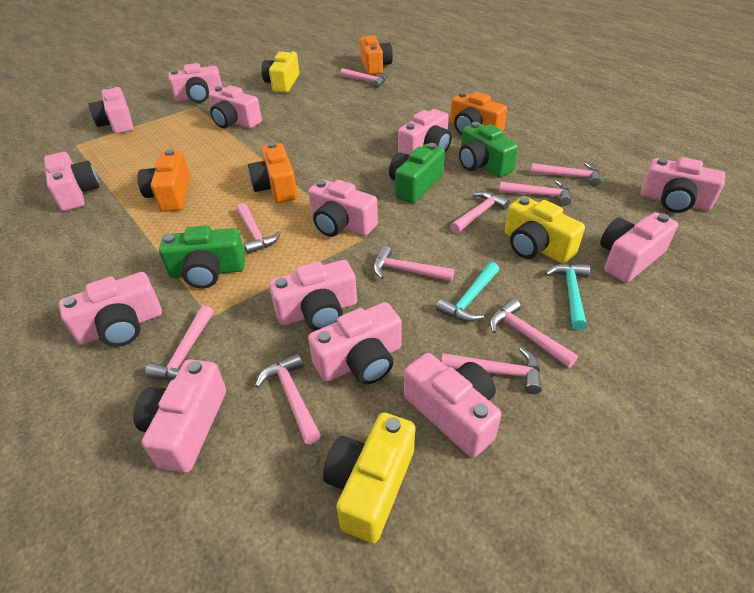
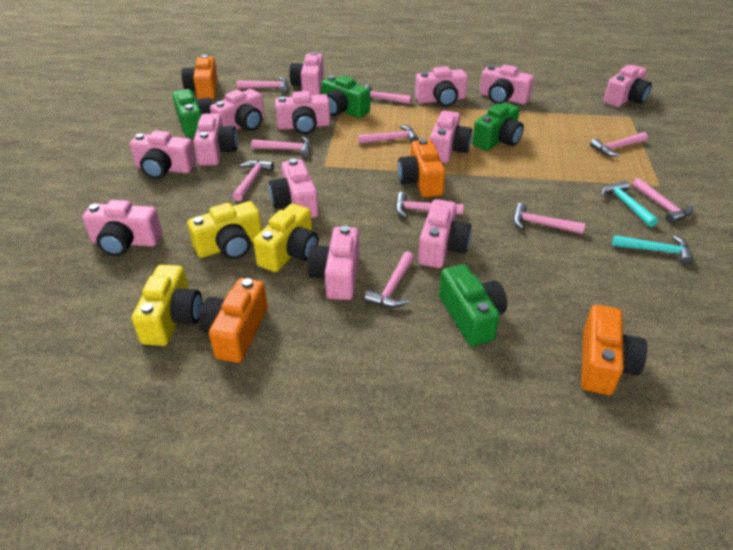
green camera: [159,225,245,288] [389,143,445,203] [459,122,518,177] = 3 -> [172,89,212,138] [321,75,370,118] [439,264,507,346] [472,102,524,151] = 4

